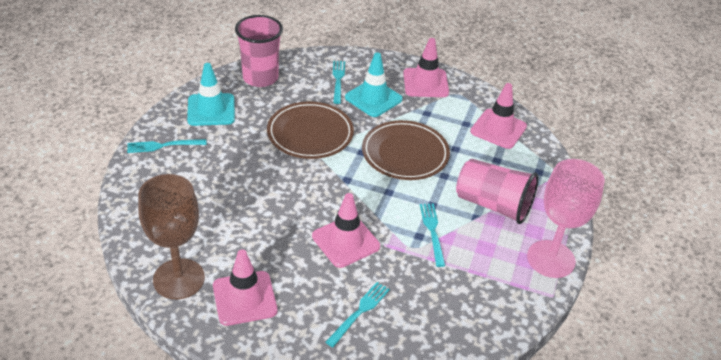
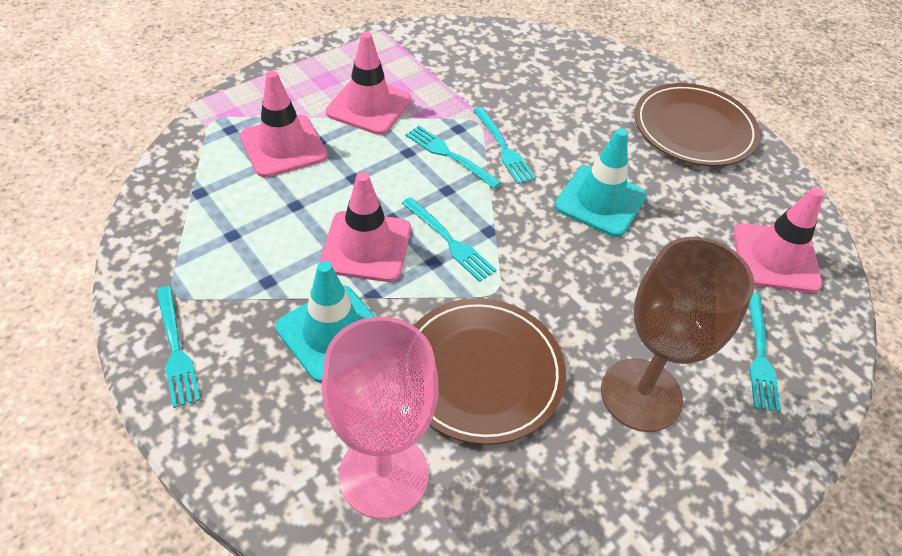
pink cup: [235,15,283,87] [456,159,539,224] = 2 -> none = 0
turquoise fork: [127,139,207,153] [325,282,390,347] [333,61,345,104] [420,203,445,267] = 4 -> [156,286,200,408] [402,197,496,282] [405,126,501,189] [473,107,536,184] [749,293,781,412] = 5

